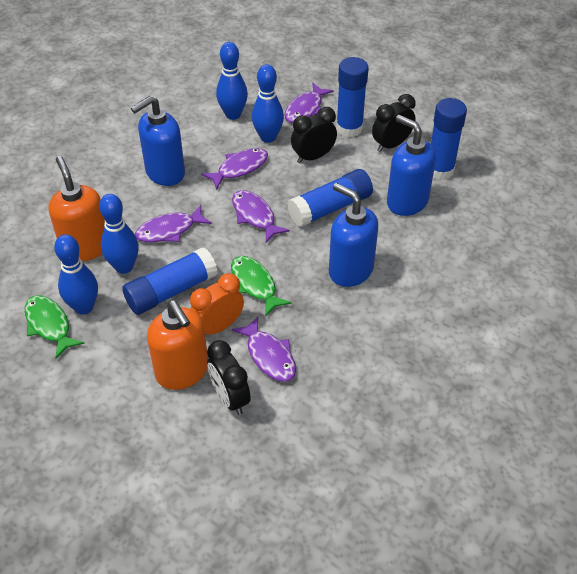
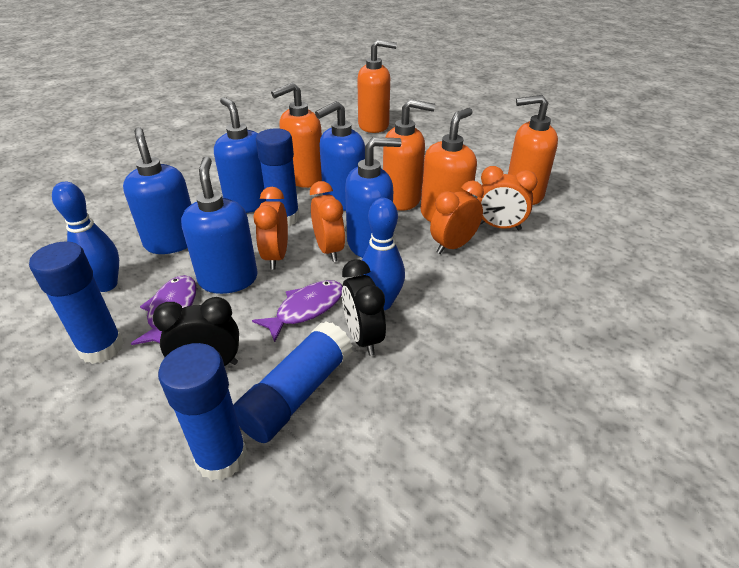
black clock: [207,340,251,415] [291,107,337,163] [372,94,416,152] = 3 -> [153,297,239,366] [342,259,386,356] = 2
blue bowling pin: [54,234,98,315] [99,194,139,274] [216,42,248,120] [252,64,284,143] = 4 -> [52,182,119,292] [360,198,405,310] = 2
blue soap dispenser: [131,96,185,186] [329,183,378,287] [387,115,436,216] = 3 -> [123,127,191,254] [181,156,258,294] [214,97,266,213] [315,101,365,211] [345,137,401,258] = 5
green fish: [25,295,85,359] [231,256,292,317] = 2 -> none = 0
orange clock: [190,273,244,335] = 1 -> [253,187,288,270] [310,181,345,262] [430,181,484,254] [477,166,538,231] = 4
orange soap dispenser: [48,156,105,261] [147,300,208,390] = 2 -> [271,83,322,188] [357,40,397,133] [383,99,435,211] [421,108,477,222] [508,95,558,205] = 5
purple fish: [135,205,212,242] [201,148,268,189] [231,316,296,382] [232,190,290,243] [285,83,334,123] = 5 -> [131,275,196,345] [252,280,342,342] = 2

